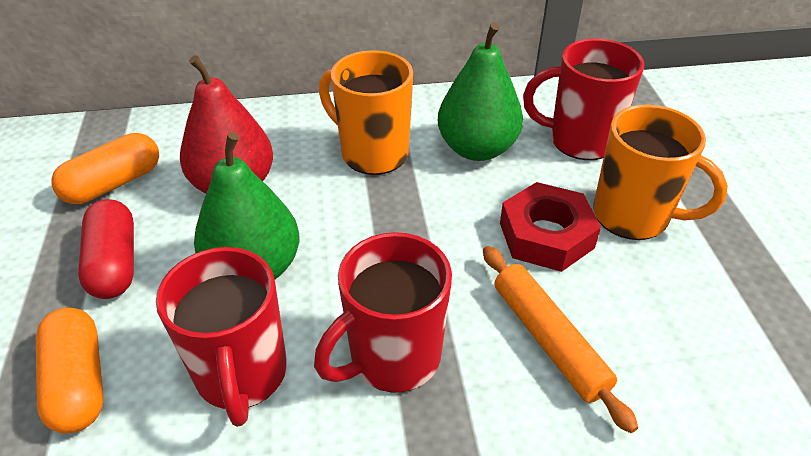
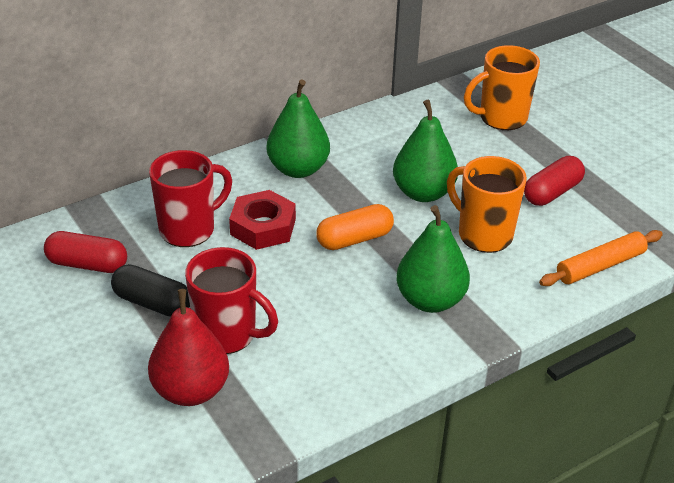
black capsule: none = 0 -> [111,264,190,317] = 1
green pear: [194,132,299,279] [438,22,523,161] = 2 -> [267,80,330,178] [393,100,458,202] [396,205,470,313] = 3
orange capsule: [36,308,104,434] [51,133,159,204] = 2 -> [316,204,394,250] = 1
red capsule: [78,199,134,299] = 1 -> [44,231,127,273] [524,156,585,206] = 2
red mug: [156,247,287,427] [314,232,452,393] [523,39,644,160] = 3 -> [149,150,232,247] [185,247,278,354] = 2

